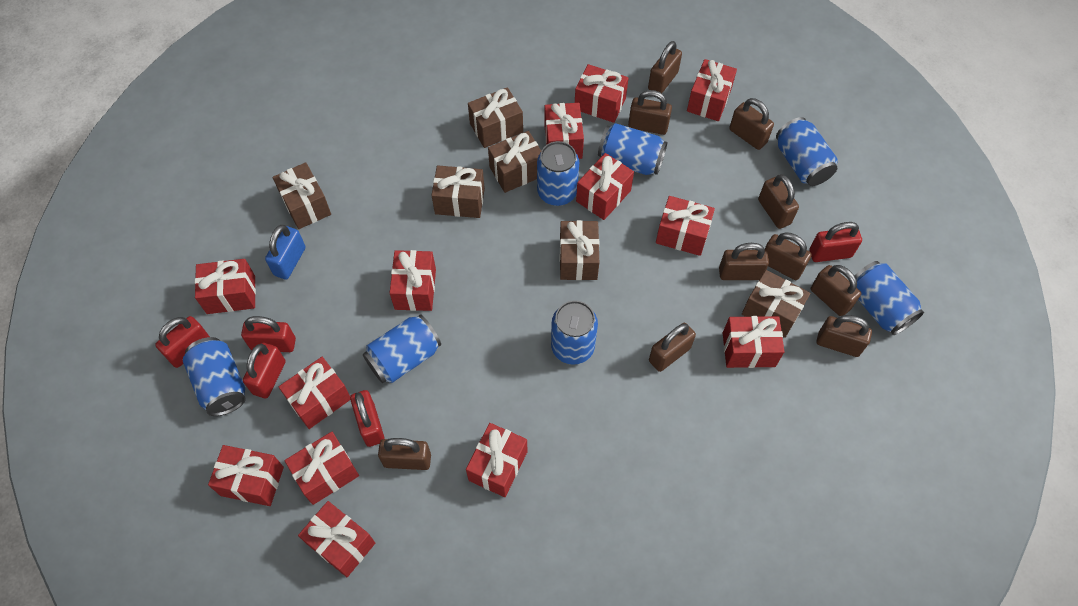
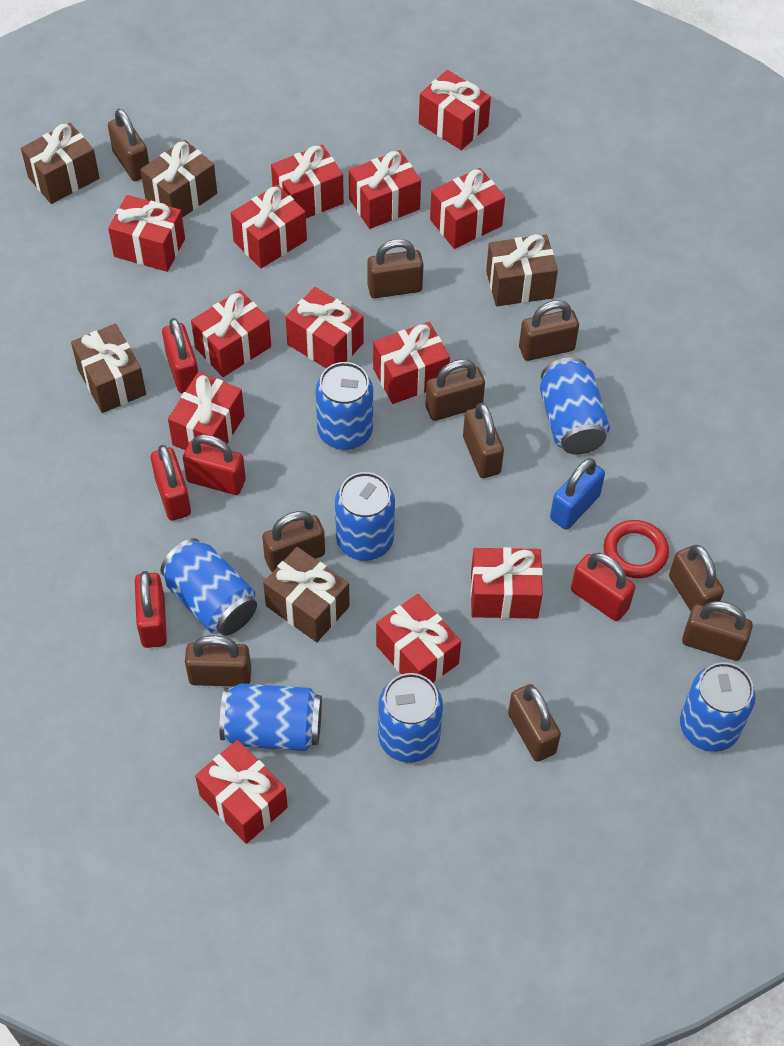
brown gift: [273,162,331,229] [431,165,485,218] [468,87,523,148] [488,131,541,193] [560,220,599,280] [742,270,810,338] = 6 -> [21,123,99,204] [71,324,146,413] [140,140,217,218] [263,547,350,642] [486,234,558,306] = 5
red ring: none = 0 -> [604,520,669,578] = 1

